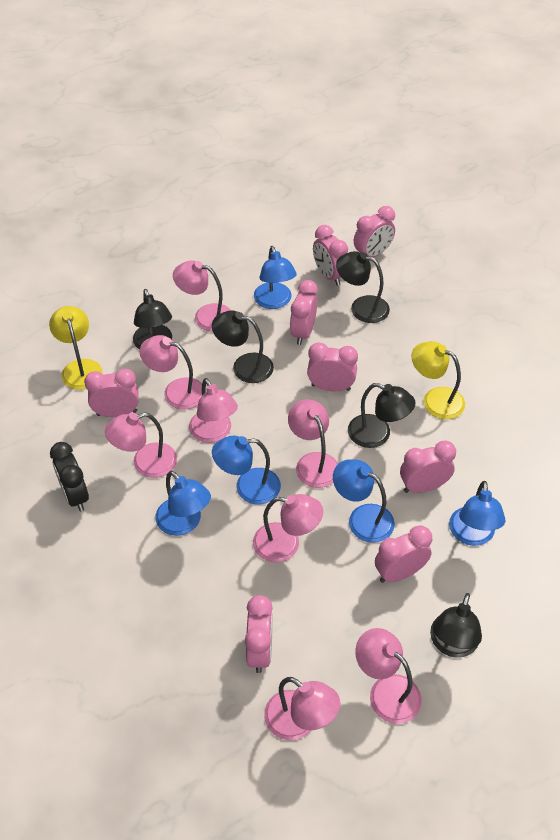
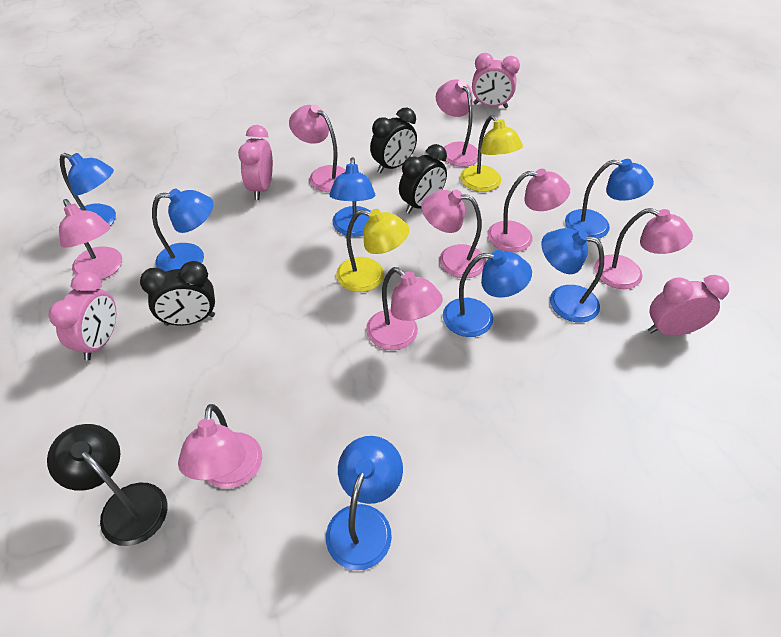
black clock: [50,442,89,511] = 1 -> [140,261,215,326] [370,107,417,173] [399,144,447,213] = 3
black lamp: [133,289,172,350] [212,311,274,383] [336,251,390,323] [348,383,416,448] [430,593,482,658] = 5 -> [47,424,167,546] = 1
blue lamp: [155,471,211,536] [212,436,281,504] [254,246,297,309] [333,459,395,543] [449,481,505,546] = 5 -> [60,153,116,226] [152,188,213,272] [326,436,403,570] [330,157,375,237] [443,250,532,337] [541,228,604,323] [565,159,654,239] = 7
pink clock: [84,369,139,417] [245,595,273,673] [290,280,318,345] [307,342,358,392] [313,225,348,286] [354,206,395,257] [375,525,432,583] [400,441,456,493] = 8 -> [49,272,116,361] [238,125,273,200] [472,53,520,108] [648,275,729,336] = 4

